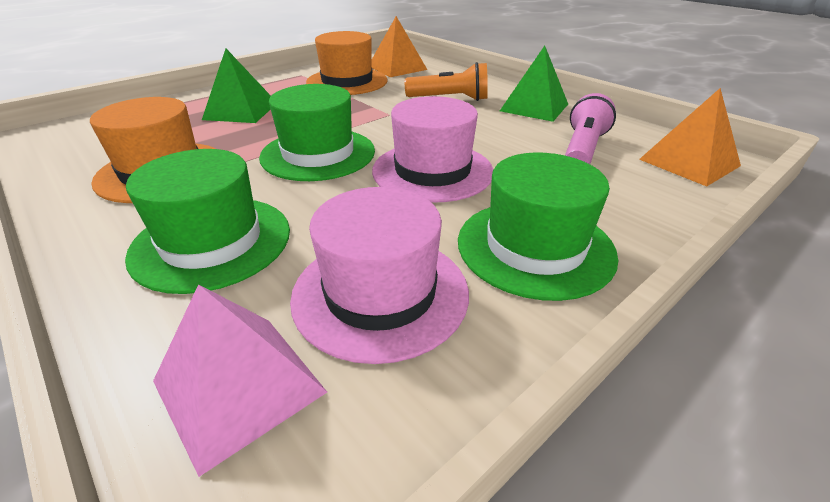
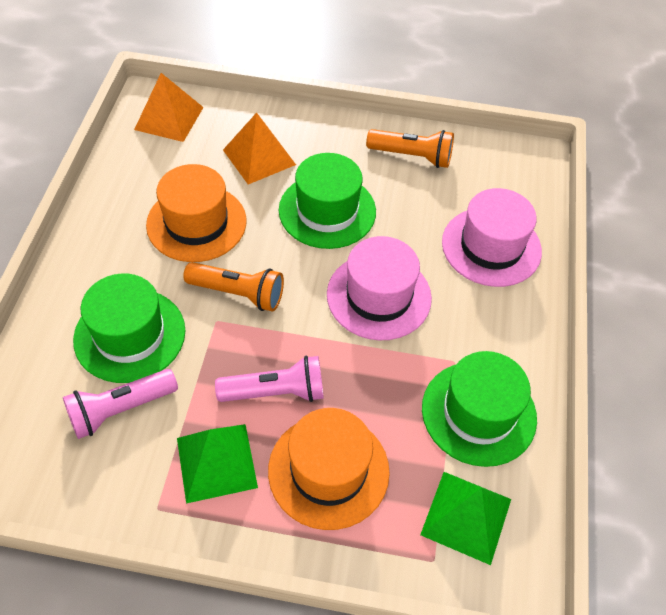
orange flashlight: [405,62,488,101] = 1 -> [183,262,284,312] [366,129,454,168] = 2
pink flashlight: [565,93,616,164] = 1 -> [63,369,178,439] [215,356,324,402] = 2
pink pyramid: [153,284,327,477] = 1 -> none = 0

